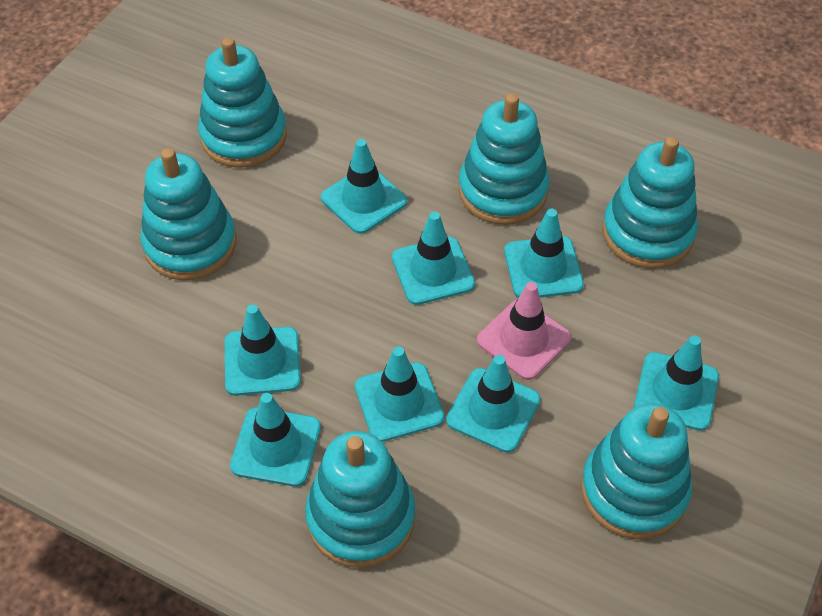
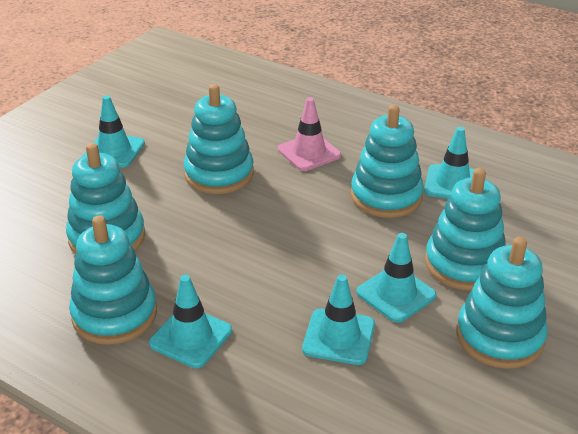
turquoise traffic cone: [225,305,301,396] [230,393,321,487] [321,139,407,234] [355,347,444,442] [392,212,475,305] [446,355,540,453] [504,209,584,298] [634,335,719,431] = 8 -> [83,95,145,167] [149,275,232,368] [302,274,375,365] [356,233,436,323] [424,127,475,199] = 5

